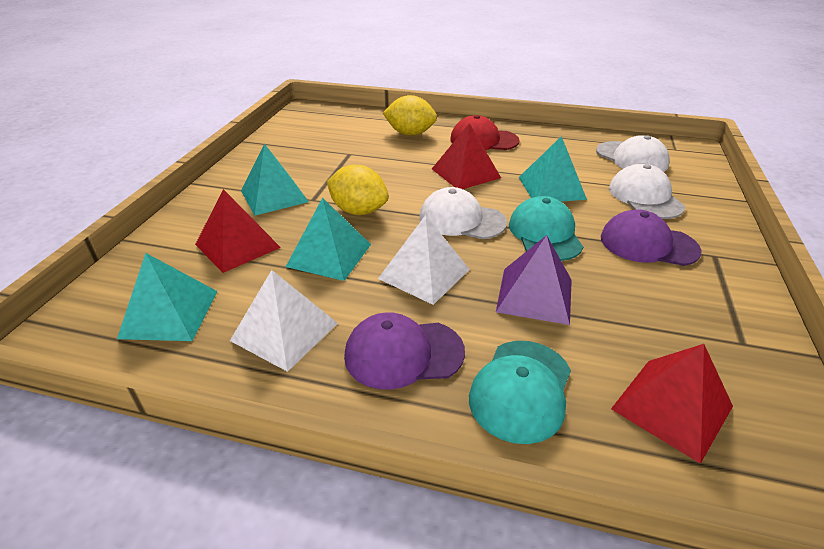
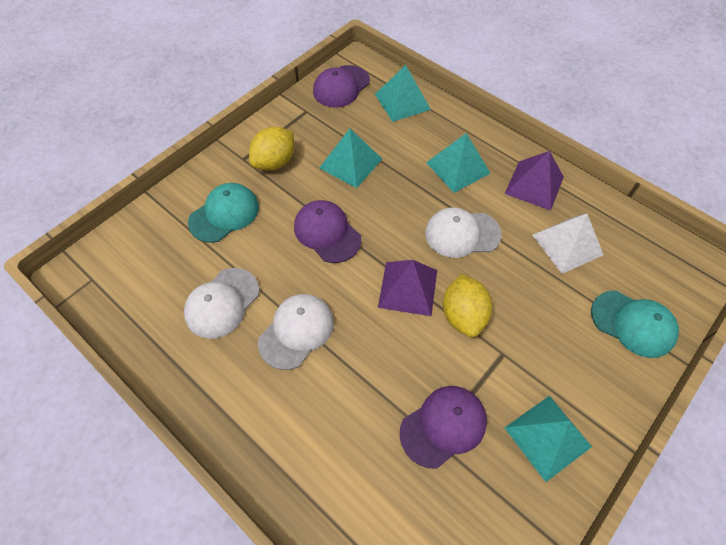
purple cap: [344,312,465,390] [601,209,702,266] = 2 -> [294,200,361,263] [313,65,370,108] [400,386,487,469] = 3
purple pyramid: [496,235,572,325] = 1 -> [378,260,437,316] [505,151,564,210] = 2
red cap: [450,115,520,150] = 1 -> none = 0
red pyramid: [195,189,281,273] [432,123,501,189] [611,344,733,464] = 3 -> none = 0
white pyramid: [230,270,338,372] [378,215,470,305] = 2 -> [533,214,604,274] = 1

